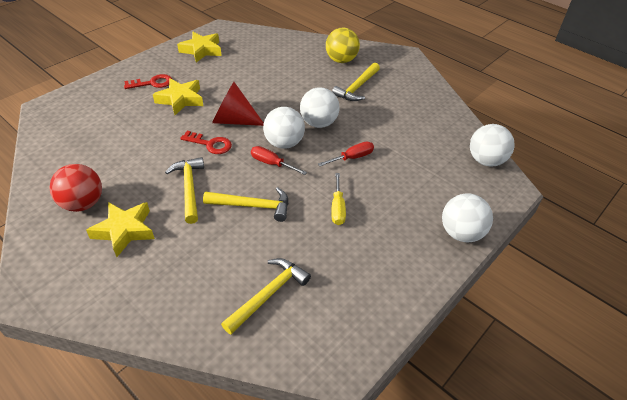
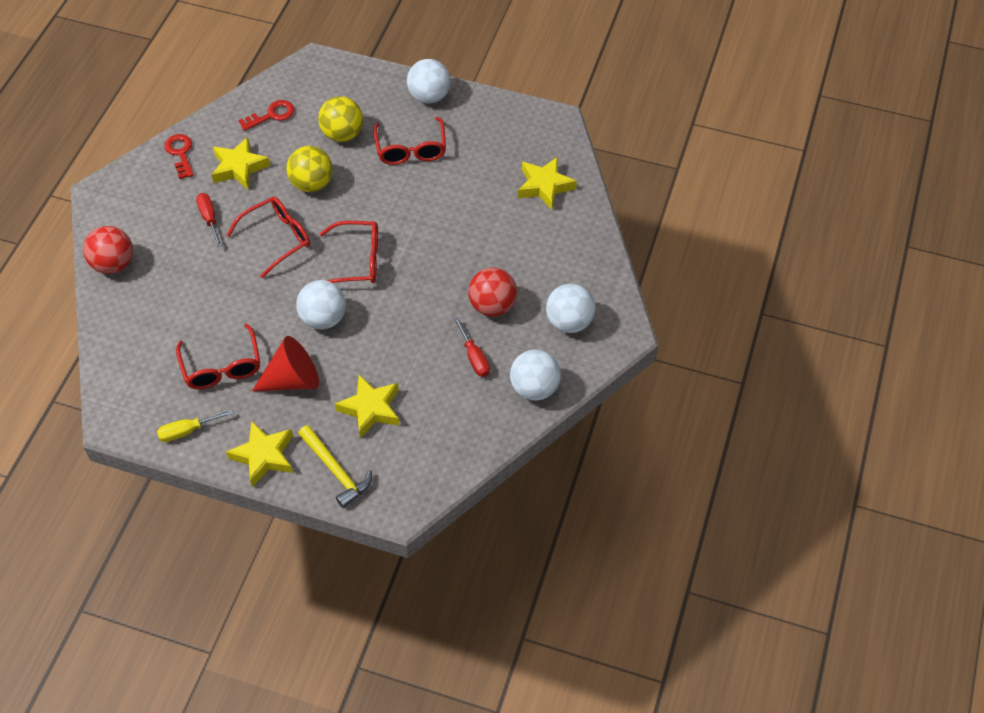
red ball: [49,164,102,212] = 1 -> [83,226,133,274] [468,267,517,317] = 2
red glasses: none = 0 -> [176,323,260,389] [227,196,310,278] [320,221,378,283] [373,117,446,165] = 4
yellow ball: [326,28,360,63] = 1 -> [286,146,333,192] [318,96,363,142] = 2
yellow hammer: [165,157,204,224] [203,187,288,222] [221,258,311,335] [332,63,380,101] = 4 -> [298,425,372,508] = 1
yellow star: [86,202,155,257] [153,78,203,115] [177,32,222,63] = 3 -> [211,137,270,189] [226,420,293,487] [335,375,400,439] [518,157,577,210] = 4

